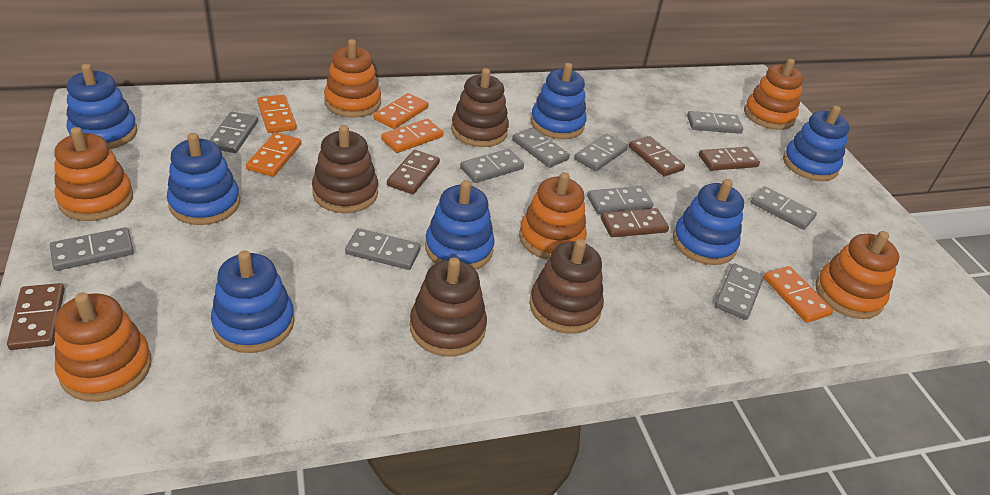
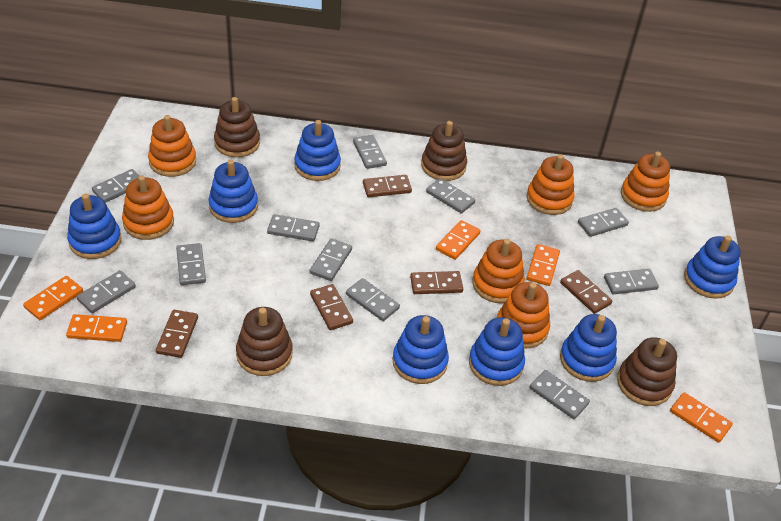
grey domino: [50,227,134,271] [209,112,258,153] [345,228,421,270] [460,149,524,183] [512,127,570,168] [574,134,628,171] [587,186,653,214] [687,111,743,134] [715,263,764,320] [751,186,817,230] = 10 -> [77,270,136,313] [92,169,140,203] [176,243,206,285] [267,214,320,241] [310,238,352,281] [346,278,400,321] [353,135,387,169] [426,178,475,214] [530,370,590,419] [578,208,629,237] [604,269,659,294] = 11

